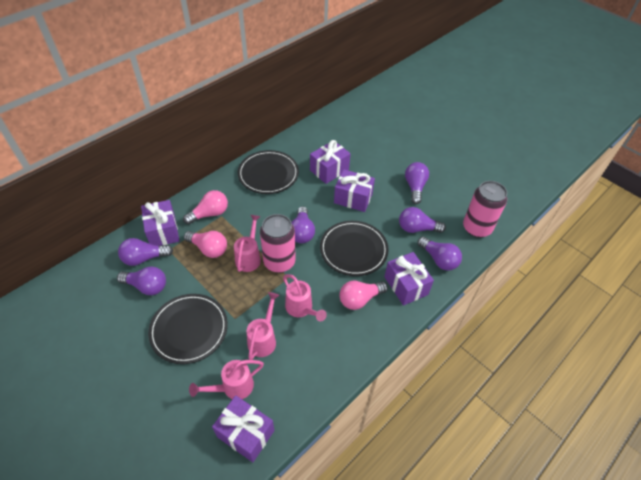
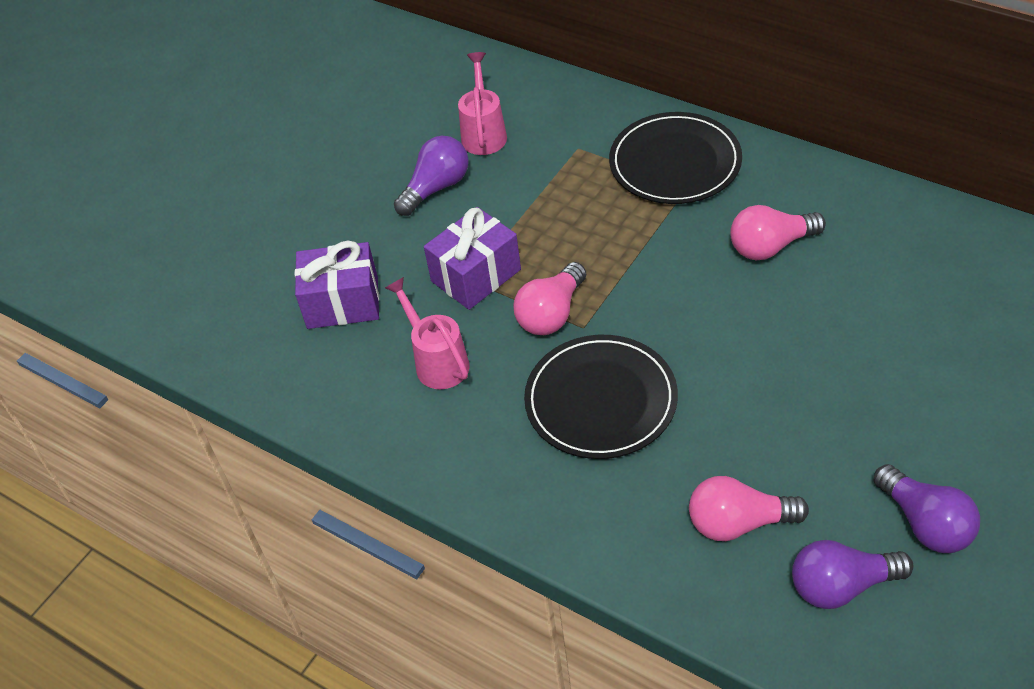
black plate: [148,294,228,364] [238,150,299,194] [320,221,389,276] = 3 -> [524,335,678,459] [609,112,742,204] = 2
pink can: [260,214,296,273] [463,181,507,238] = 2 -> none = 0
pink watering can: [189,360,264,399] [234,215,261,272] [247,292,279,360] [283,274,327,322] = 4 -> [385,277,470,389] [458,52,507,155] = 2
purple gift: [141,200,179,246] [212,395,274,462] [310,140,351,184] [334,169,375,212] [384,252,434,306] = 5 -> [295,241,379,329] [424,207,521,310] = 2
purple light bulb: [117,266,166,295] [118,238,173,266] [291,206,315,243] [399,207,446,233] [405,162,429,204] [418,237,462,271] = 6 -> [394,136,469,216] [792,540,913,609] [873,464,980,553] = 3

